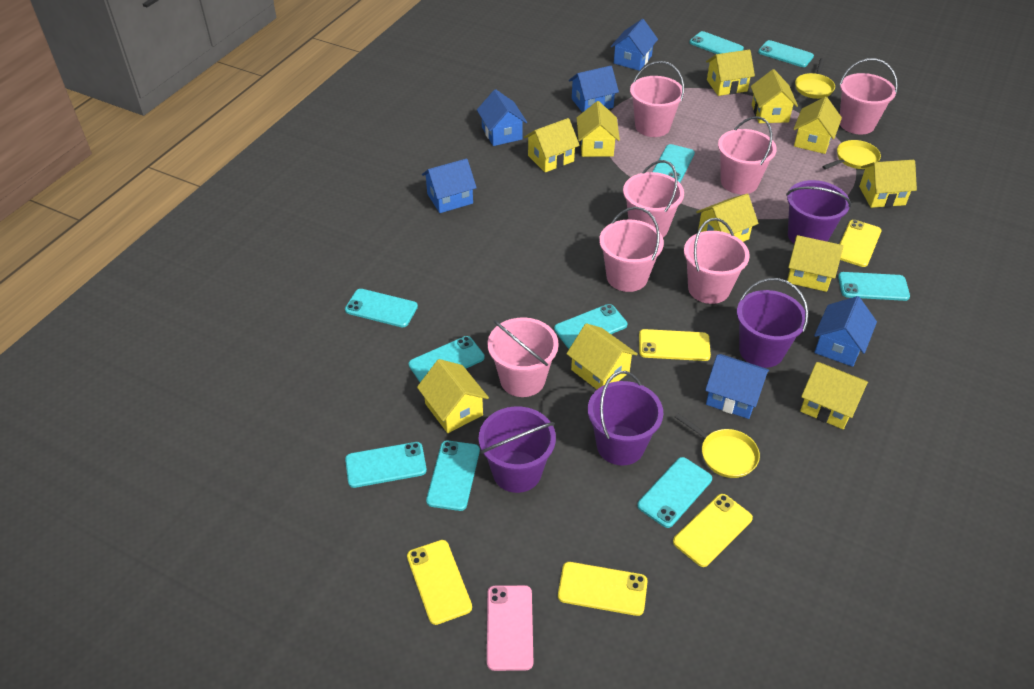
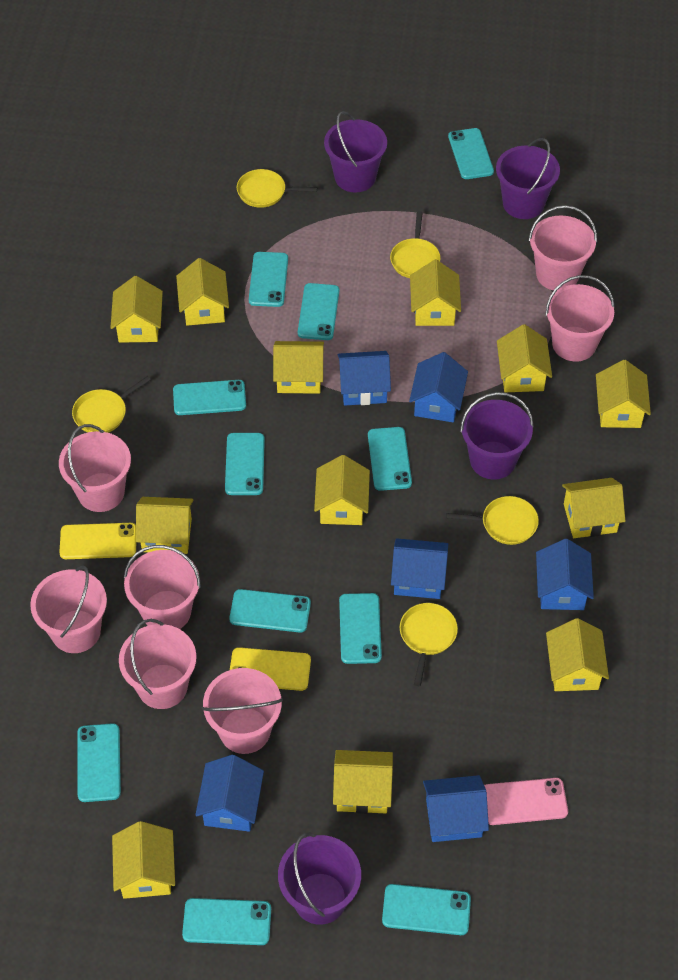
turquoise phone: [345,289,418,327] [345,442,427,488] [409,336,484,382] [426,441,480,511] [554,304,627,349] [637,457,712,528] [652,144,695,183] [690,31,744,54] [758,40,814,67] [838,272,910,301] = 10 -> [77,723,121,802] [173,380,246,415] [182,898,271,945] [225,433,265,495] [229,589,311,633] [249,252,288,307] [298,283,339,340] [339,593,382,664] [368,427,412,491] [382,884,471,935] [448,128,494,179] = 11
yellow house: [417,359,489,433] [524,118,580,172] [566,323,638,389] [577,101,620,157] [696,194,758,242] [706,49,755,96] [751,69,798,123] [787,235,844,292] [794,97,842,154] [800,362,868,429] [859,160,917,208] = 11 -> [110,276,163,342] [112,821,175,899] [136,497,193,554] [176,258,229,326] [273,341,324,394] [314,455,370,525] [333,750,393,814] [410,260,461,326] [497,324,552,392] [546,618,609,691] [562,478,625,538] [596,360,651,428] = 12
yellow pan: [675,413,760,478] [795,58,835,99] [822,140,881,169] = 3 -> [72,376,151,433] [237,169,317,208] [390,211,440,278] [400,603,458,686] [446,496,539,545] = 5
yellow phone: [407,540,472,625] [558,562,648,616] [639,329,711,361] [673,494,753,567] [840,220,881,267] = 5 -> [59,523,136,559] [230,647,311,691] = 2

